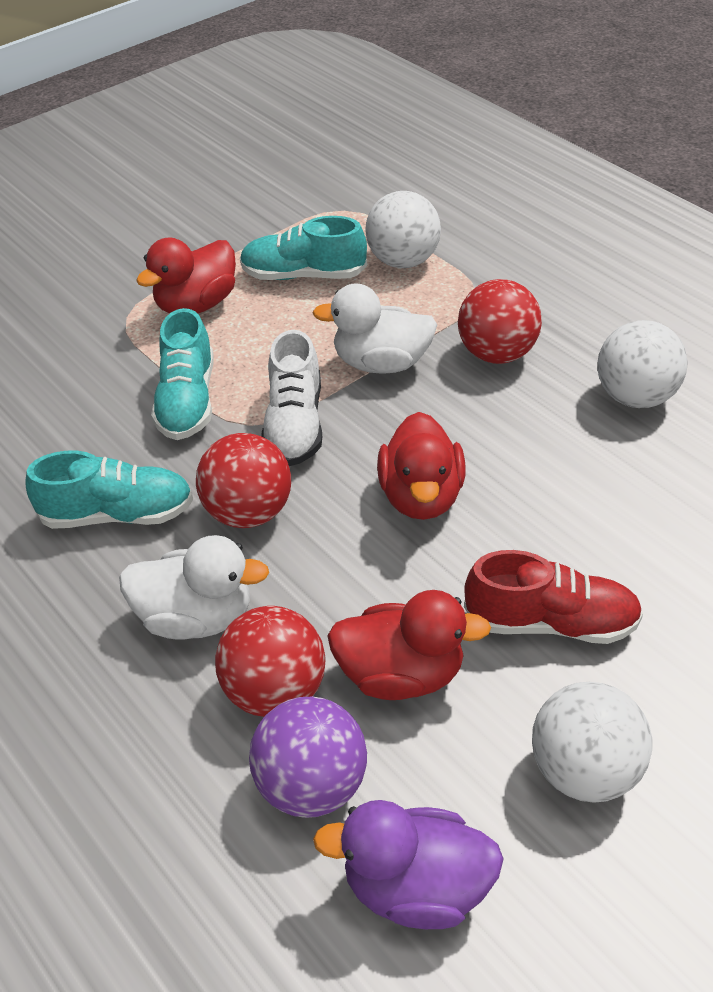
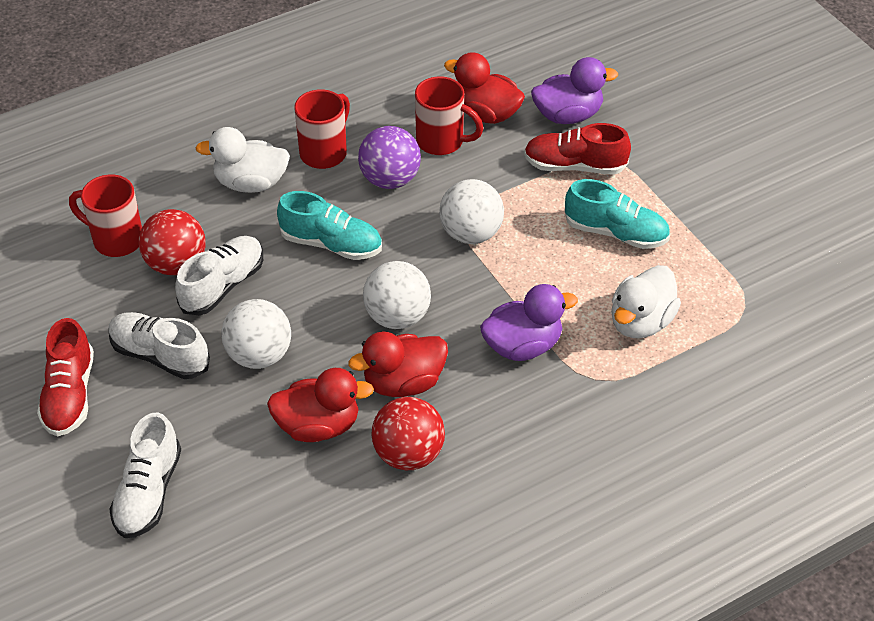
purple duck: [313,800,504,929] = 1 -> [480,284,578,361] [531,57,618,124] = 2
red ball: [196,433,291,528] [215,606,326,717] [458,279,542,364] = 3 -> [139,209,206,275] [371,397,445,470] = 2
red mug: none = 0 -> [69,174,142,257] [294,89,350,169] [415,76,484,155] = 3
red shoe: [464,550,643,644] = 1 -> [37,318,94,437] [524,123,631,175] = 2
turquoise shoe: [25,451,193,529] [151,308,213,440] [240,216,367,280] = 3 -> [277,191,382,260] [564,179,670,249] = 2
white shoe: [261,330,322,466] = 1 -> [109,312,210,379] [109,413,181,538] [175,236,263,315] = 3

